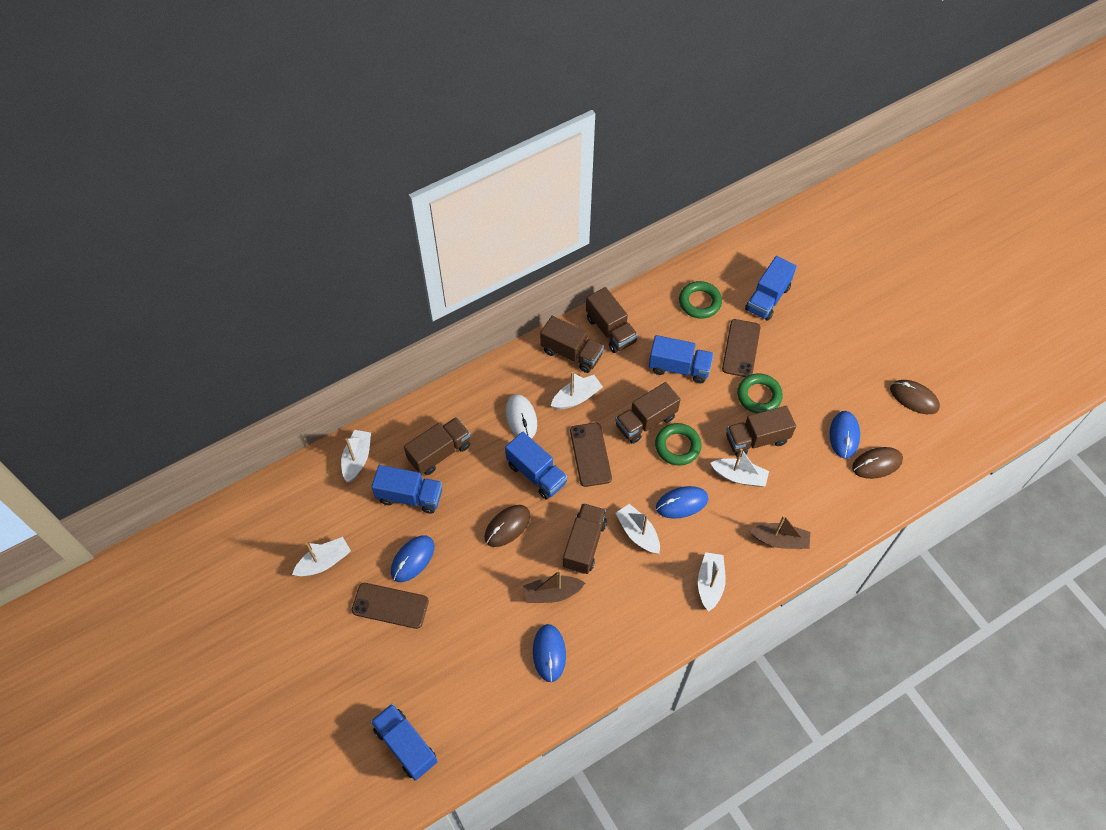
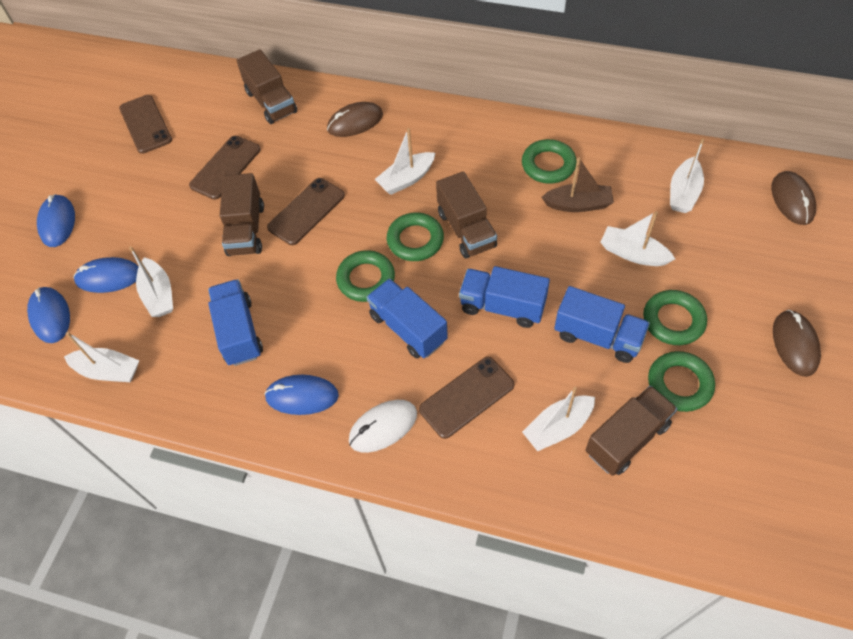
blue truck: [371,704,438,781] [372,465,442,514] [505,432,568,500] [649,335,714,383] [745,256,796,321] = 5 -> [208,279,263,366] [366,278,448,359] [459,266,550,328] [554,286,650,363] = 4
brown boat: [523,570,585,603] [750,515,810,549] = 2 -> [542,158,614,212] = 1
brown phone: [352,583,429,629] [570,423,612,487] [722,319,761,377] = 3 -> [119,95,172,154] [189,136,260,200] [267,178,345,245] [419,357,514,439] = 4
brown truck: [404,417,471,475] [540,316,604,373] [563,503,607,574] [586,287,638,353] [615,382,681,444] [726,406,796,457] = 6 -> [220,173,264,256] [236,49,297,124] [436,171,497,258] [585,386,677,476] = 4
green ring: [655,423,701,466] [679,281,722,319] [737,373,783,414] = 3 -> [336,250,395,302] [387,213,444,261] [522,139,577,184] [643,290,707,345] [648,351,715,412] = 5

